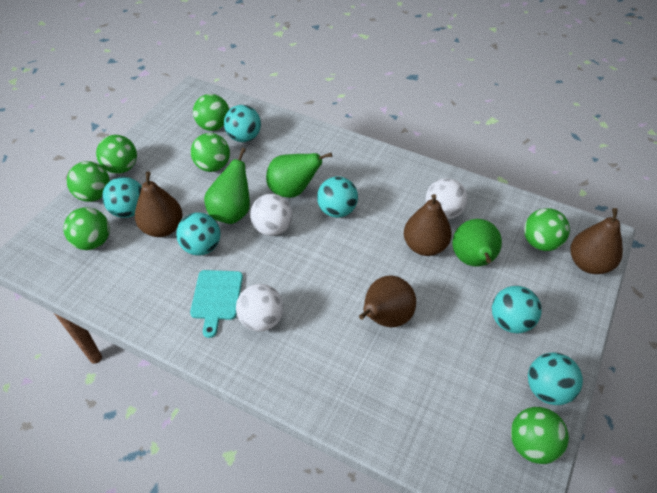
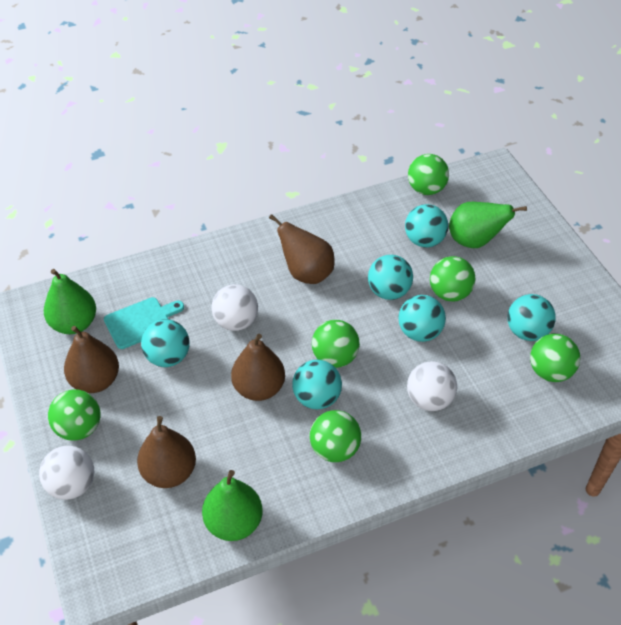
green ball: [63,207,110,250] [67,161,110,202] [96,135,137,174] [191,133,230,172] [193,94,229,131] [511,407,569,464] [524,208,570,251] = 7 -> [48,389,100,441] [310,410,361,462] [312,320,360,368] [408,154,449,195] [430,256,476,302] [530,334,580,382] = 6

